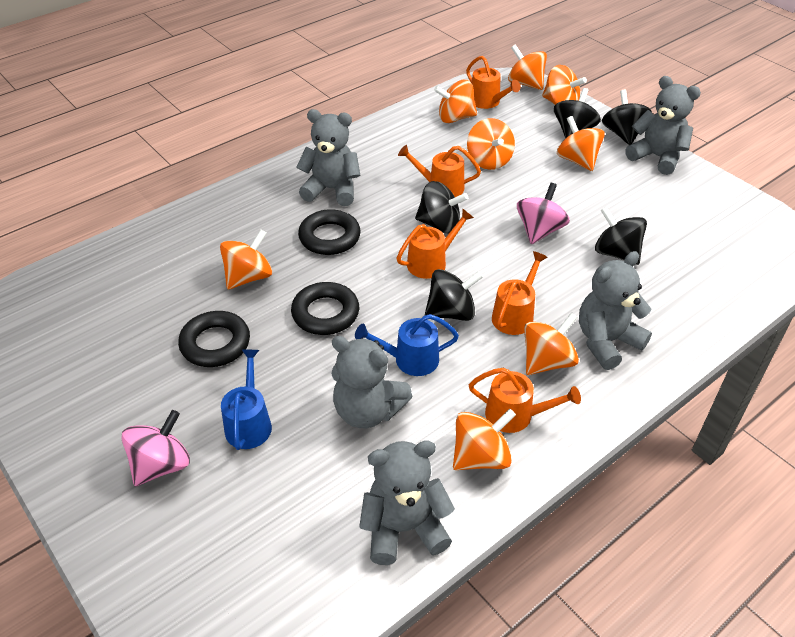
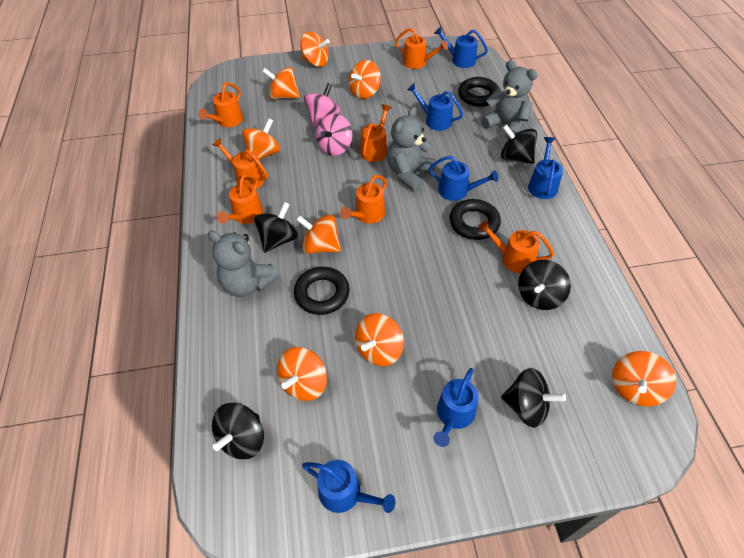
blue watering can: [221,350,272,450] [355,314,459,376] = 2 -> [302,460,395,513] [407,83,463,131] [429,156,499,201] [433,368,479,447] [434,27,488,68] [528,137,563,199] = 6
grey teddy bear: [297,109,360,206] [331,336,413,428] [359,440,455,565] [579,251,652,370] [625,76,701,175] = 5 -> [208,231,280,297] [387,107,436,191] [481,60,538,140] = 3
orange watering can: [397,209,474,279] [398,145,481,197] [466,56,521,109] [469,368,581,433] [492,251,548,335] = 5 -> [198,82,243,127] [212,138,268,188] [217,174,263,224] [340,175,387,224] [360,104,392,162] [395,28,448,69] [478,221,554,273] = 7

